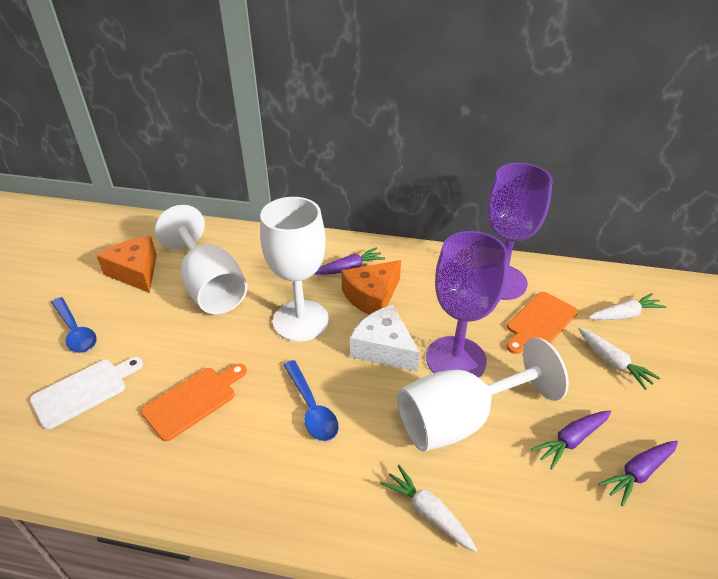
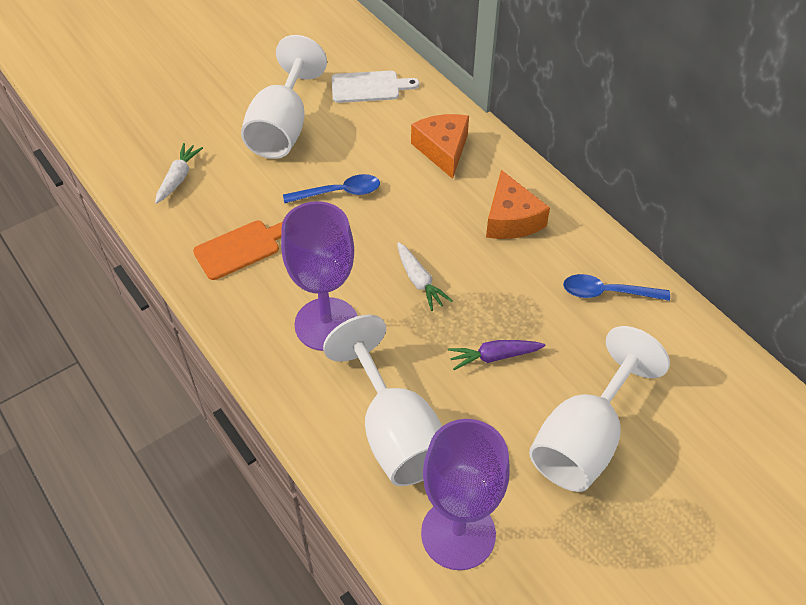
orange cutting board: [141,363,247,441] [507,292,578,354] = 2 -> [193,221,283,280] = 1
purple carrot: [314,247,385,275] [531,411,611,470] [598,441,678,506] = 3 -> [448,340,546,370] = 1
white carrot: [380,465,477,552] [578,327,660,390] [589,293,666,320] = 3 -> [155,143,203,204] [397,242,452,311] = 2
white cheese: [350,305,420,372] = 1 -> none = 0

